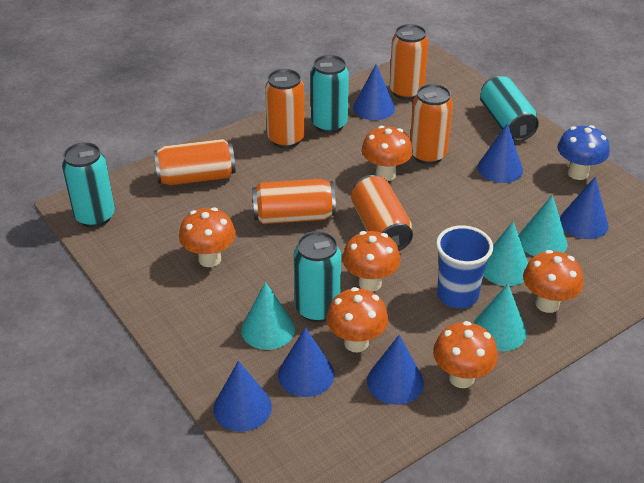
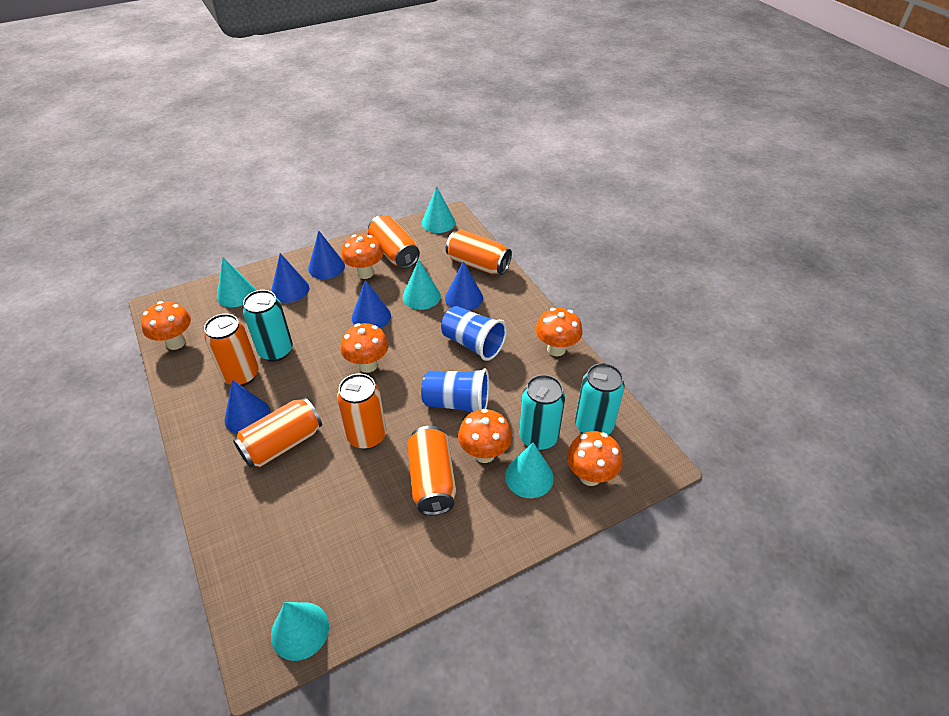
blue cone: [213,361,272,432] [278,327,334,397] [353,64,395,120] [367,335,424,405] [478,123,523,183] [560,176,608,239] = 6 -> [224,380,271,434] [271,253,309,303] [308,231,345,279] [352,280,391,328] [445,261,483,311] = 5
blue cup: [436,225,493,308] = 1 -> [421,368,489,412] [441,306,507,361] = 2
blue mushroom: [558,125,610,180] = 1 -> none = 0
turquoise can: [62,142,115,228] [294,231,341,322] [311,55,349,133] [480,76,539,141] = 4 -> [243,290,293,362] [519,375,565,450] [575,363,625,435] = 3
turquoise cone: [241,282,295,350] [473,284,527,351] [483,221,528,286] [519,195,567,256] = 4 -> [217,258,256,307] [271,602,329,661] [403,260,441,310] [422,187,455,233] [505,442,554,498] = 5

